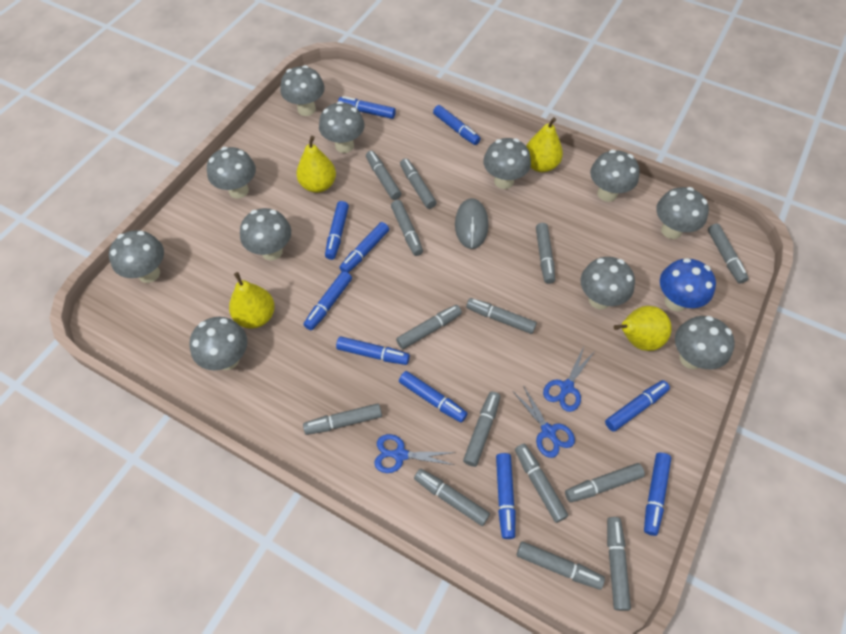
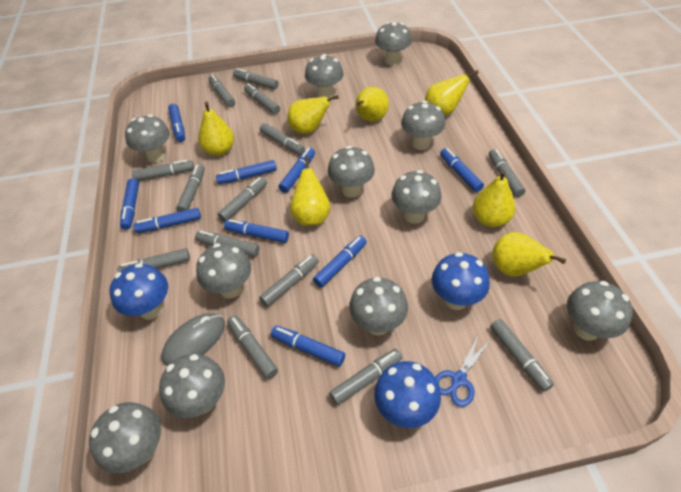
blue marker: [303,271,352,330] [325,201,349,260] [336,337,410,365] [338,96,396,119] [339,222,389,273] [399,371,468,423] [433,105,481,145] [496,453,516,539] [605,380,670,432] [644,453,671,536] = 10 -> [120,179,139,230] [133,208,201,233] [168,104,185,142] [216,160,277,184] [224,219,289,243] [271,326,345,367] [278,148,315,193] [313,236,367,287] [440,148,484,192] = 9
blue mushroom: [660,258,716,311] = 1 -> [109,263,168,320] [374,361,441,428] [432,252,490,310] = 3
blue scissors: [374,434,456,473] [513,385,575,458] [543,347,595,412] = 3 -> [435,336,490,407] = 1
yellow pear: [229,272,275,328] [296,136,336,193] [526,117,563,172] [614,306,672,351] = 4 -> [198,101,234,156] [287,95,339,134] [290,156,331,226] [355,87,389,122] [425,70,479,116] [473,170,515,227] [492,232,566,277] = 7

